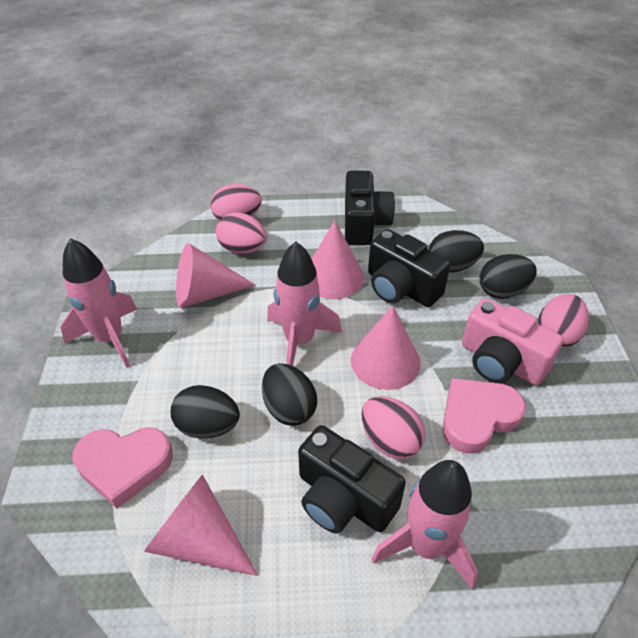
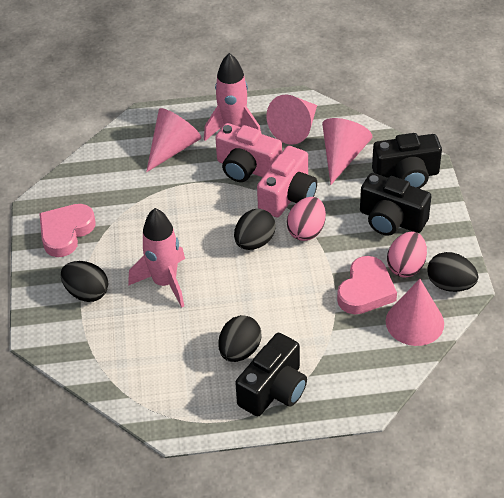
pink camera: [462,298,563,385] = 1 -> [215,123,282,182] [257,146,317,217] = 2
pink egg: [210,184,262,220] [216,212,267,254] [361,396,425,459] [537,294,589,348] = 4 -> [287,197,326,241] [387,231,427,278] = 2
pink rocket: [60,238,137,368] [267,241,342,366] [372,460,478,589] = 3 -> [128,208,185,308] [204,53,261,141] = 2

